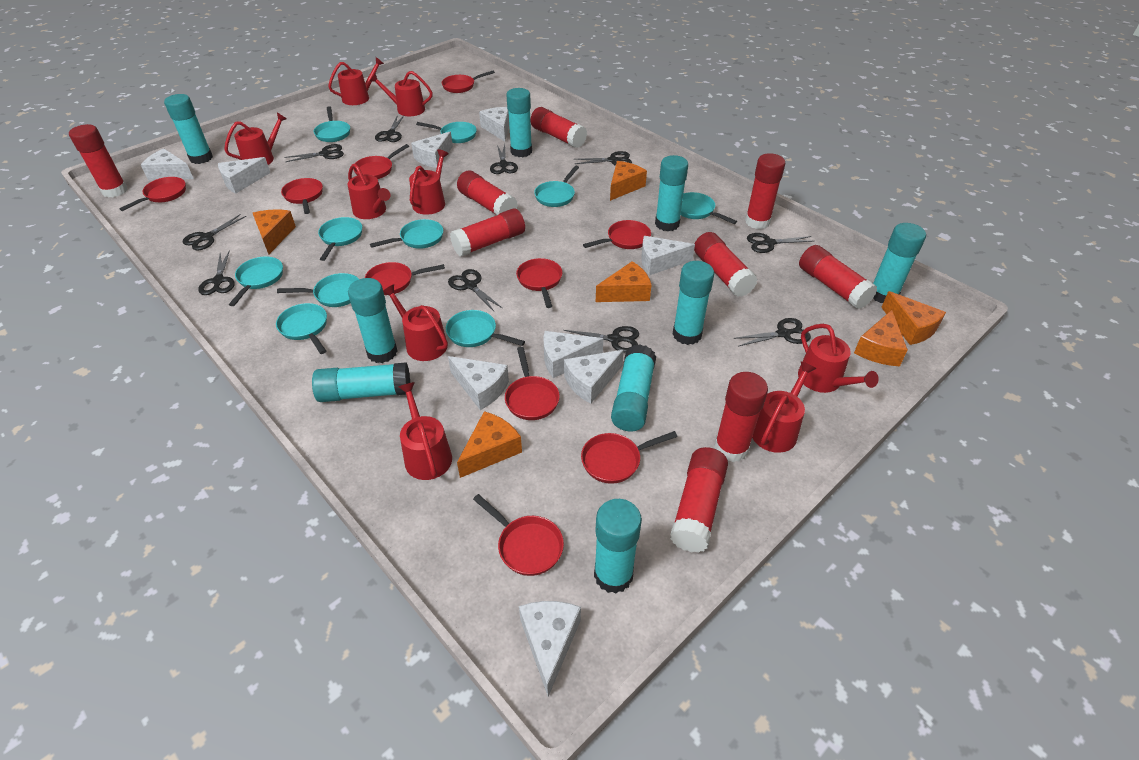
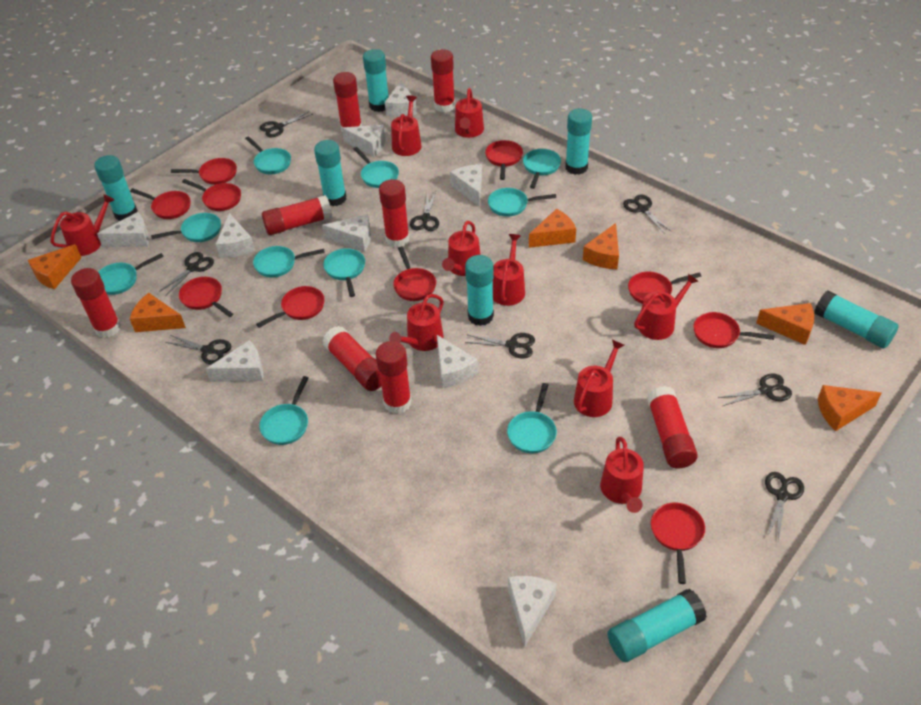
black scissors: [183,214,246,250] [198,250,235,295] [284,144,344,162] [375,116,404,142] [448,269,502,311] [490,145,518,174] [564,326,639,353] [575,151,632,166] [734,318,811,346] [747,233,813,253] = 10 -> [159,252,214,295] [165,335,231,365] [260,111,313,137] [410,191,439,231] [465,333,535,359] [623,194,672,234] [718,373,792,406] [765,472,804,541] = 8
red glue stick: [69,124,128,198] [450,208,525,257] [457,170,518,216] [530,107,587,148] [670,447,728,553] [694,232,758,297] [714,372,768,462] [745,153,785,229] [799,245,877,309] = 9 -> [71,268,121,338] [262,195,332,235] [323,326,382,391] [333,72,362,132] [376,341,411,414] [379,179,409,247] [431,49,455,112] [647,386,698,468] = 8
turquoise glue stick: [164,94,213,164] [312,362,410,402] [348,278,398,363] [506,88,532,157] [594,499,642,594] [611,345,656,431] [655,155,688,231] [673,261,714,345] [873,223,926,303] = 9 -> [94,155,138,221] [314,140,346,206] [363,49,389,112] [465,255,494,326] [565,109,592,175] [607,589,707,662] [814,290,899,348] = 7

